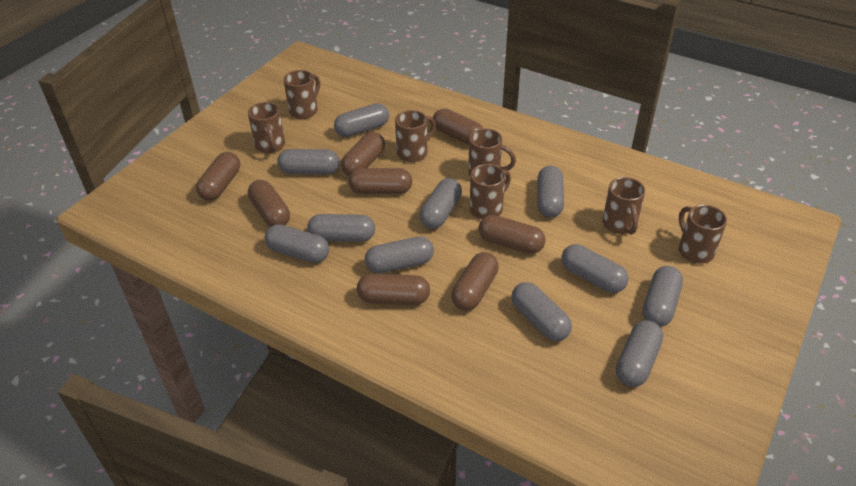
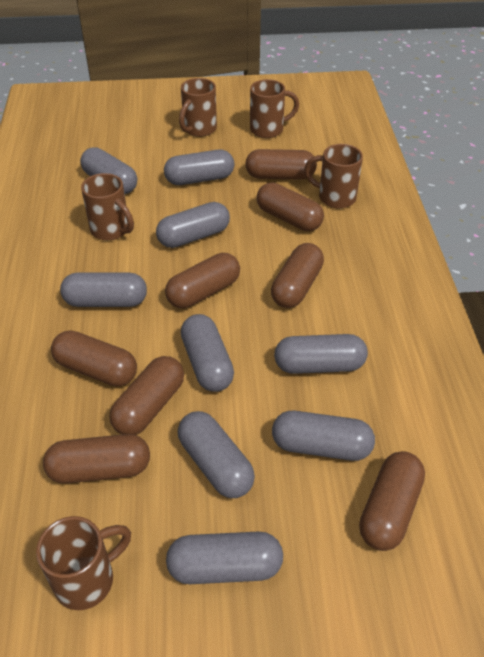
brown mug: [248,102,285,153] [283,70,320,119] [395,110,436,162] [468,128,516,176] [470,164,511,219] [603,177,645,235] [679,205,727,264] = 7 -> [36,516,131,610] [81,173,134,240] [179,78,217,137] [250,79,299,138] [304,144,363,208] = 5
grey capsule: [265,224,329,263] [277,149,339,174] [307,214,375,242] [334,103,389,137] [365,236,434,273] [419,178,462,229] [511,282,572,341] [537,166,564,217] [561,244,629,293] [616,320,663,387] [643,266,683,327] = 11 -> [60,273,147,307] [80,147,137,194] [156,202,230,248] [164,150,235,185] [166,531,283,584] [178,411,255,498] [181,314,234,392] [272,411,375,461] [274,334,368,374] = 9

